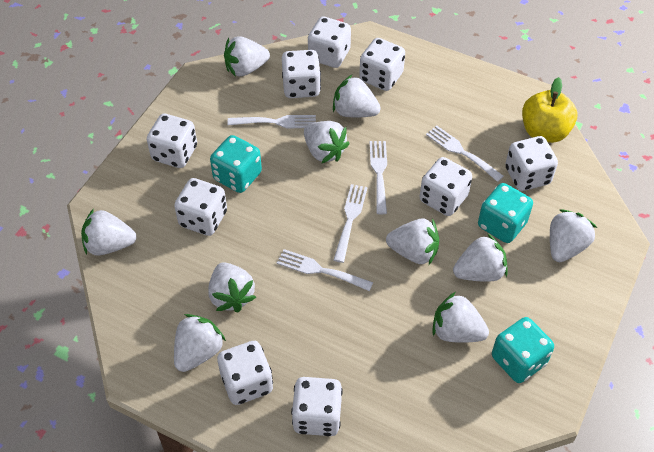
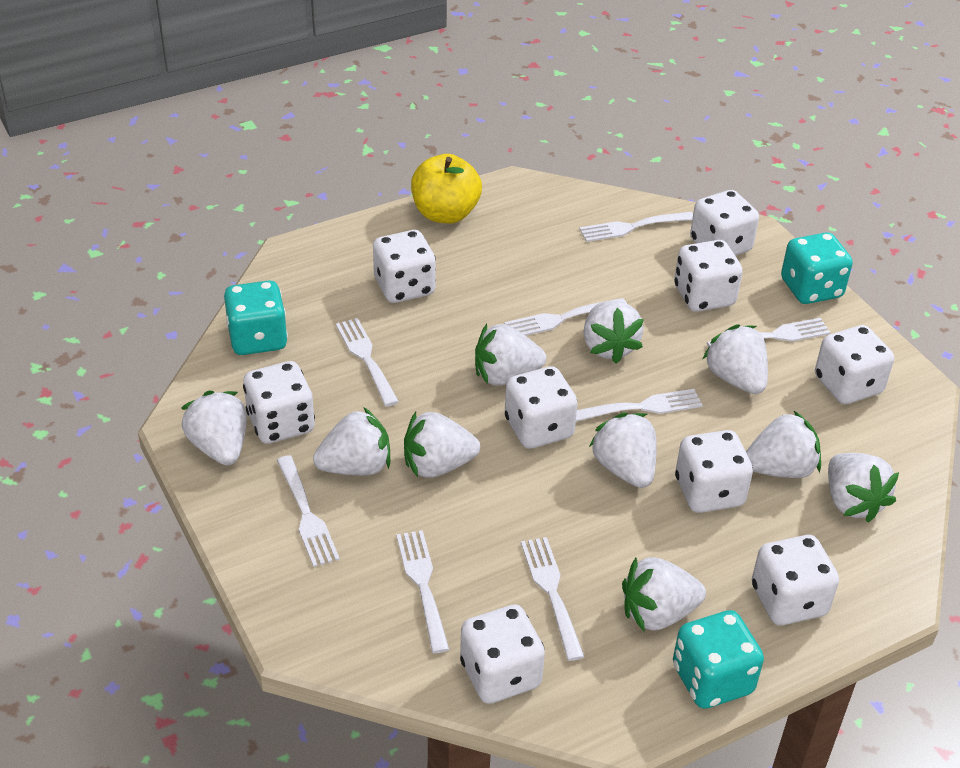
white fork: [228,115,316,128] [277,249,373,291] [334,184,368,263] [370,141,387,214] [426,125,504,182] = 5 -> [277,455,340,567] [336,318,399,407] [396,530,450,653] [505,298,627,336] [521,537,584,661] [576,389,703,421] [579,212,693,242] [707,318,831,348] = 8

